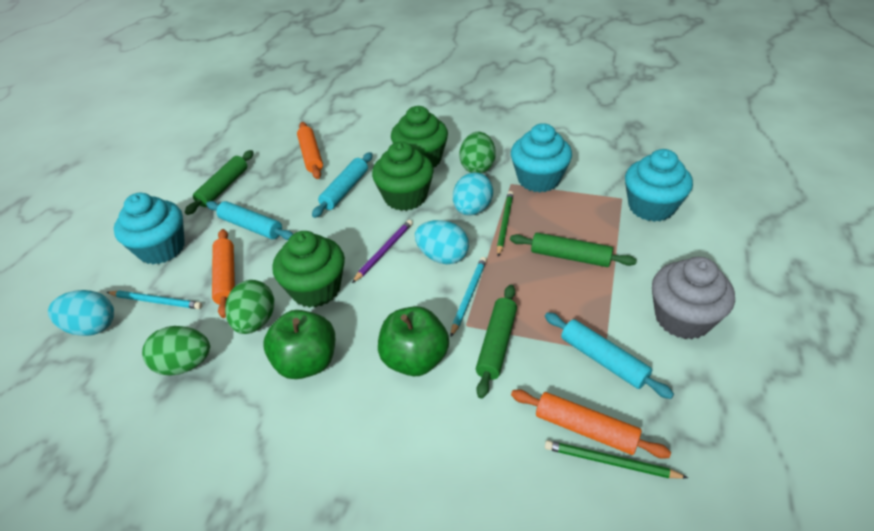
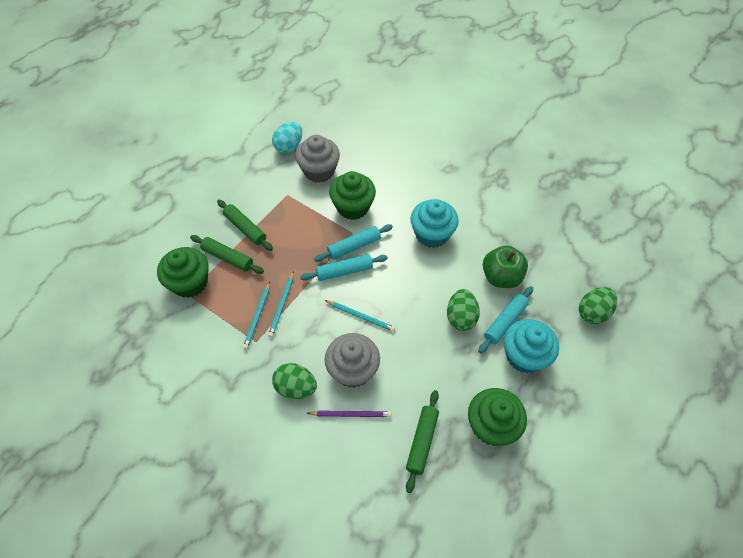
green apple: [263,310,335,379] [378,306,449,376] = 2 -> [483,245,528,288] = 1
green pencil: [497,191,514,257] [545,440,688,479] = 2 -> none = 0
grey cupcake: [652,257,735,339] = 1 -> [295,135,340,183] [325,333,380,388] = 2
orange rolling pin: [212,229,235,318] [297,122,323,179] [511,389,671,459] = 3 -> none = 0
turquoise cupcake: [114,193,185,264] [511,123,572,192] [625,149,693,222] = 3 -> [410,199,459,248] [504,319,559,373] = 2
turquoise egg: [48,290,114,336] [415,220,469,264] [453,172,493,215] = 3 -> [272,122,302,153] = 1
turquoise pencil: [107,290,202,309] [451,257,487,337] = 2 -> [243,282,270,349] [268,271,294,337] [325,300,395,332] = 3

